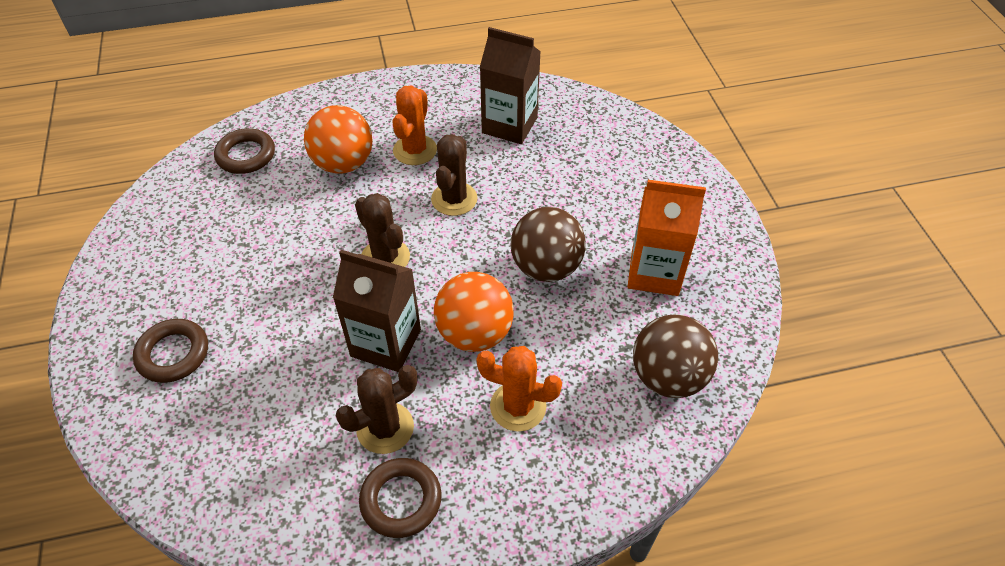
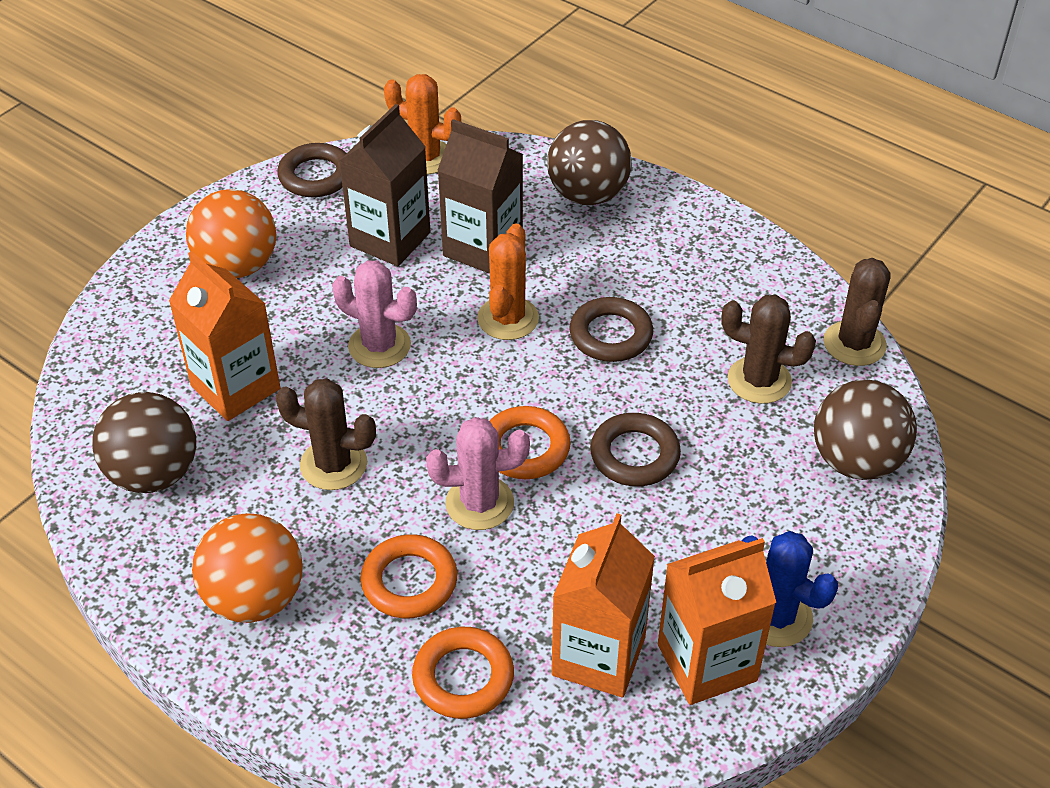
blue cactus: none = 0 -> [741,531,838,647] = 1
brown ball: [511,207,586,282] [633,314,718,398] = 2 -> [92,392,196,493] [547,120,632,205] [814,380,917,480] = 3
orange carton: [628,180,706,296] = 1 -> [169,251,280,421] [551,513,655,698] [658,538,776,705] = 3
orange ring: none = 0 -> [360,534,457,618] [412,627,514,719] [490,406,571,479] = 3
pink cactus: none = 0 -> [332,260,417,368] [426,417,530,530] = 2

